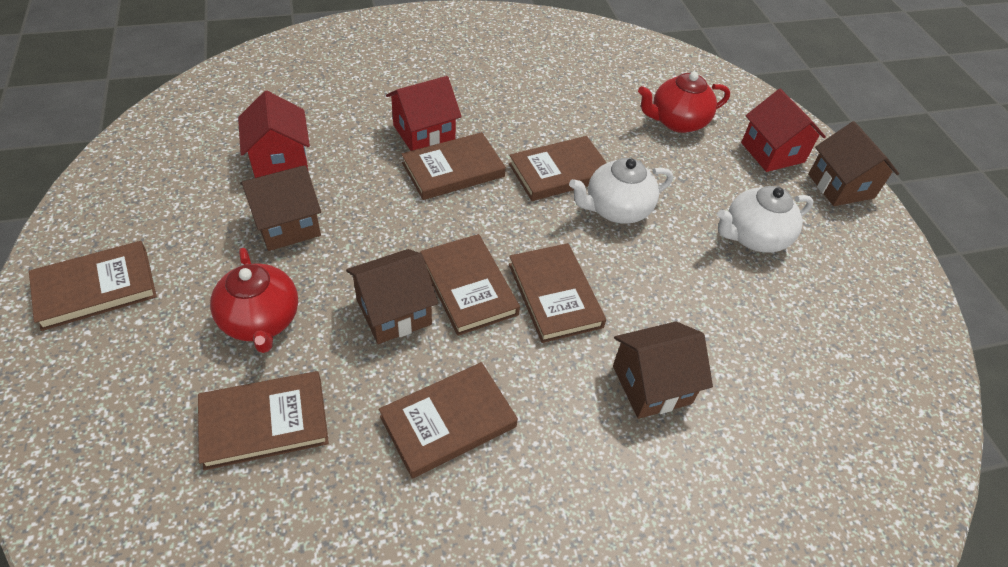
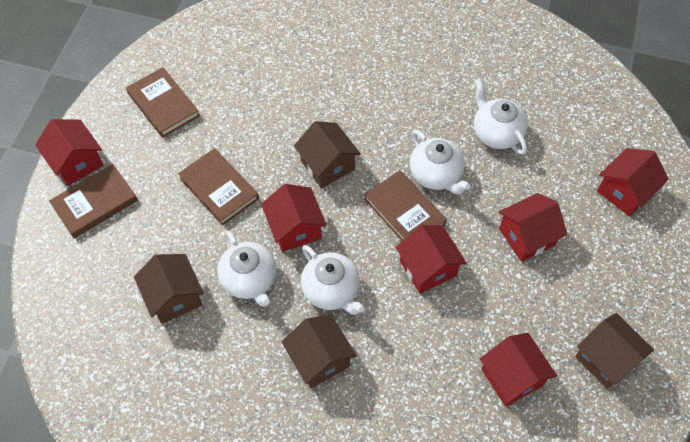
brown book: [29,241,157,331] [198,371,329,470] [379,362,518,478] [401,132,506,200] [420,234,520,336] [509,136,607,201] [509,243,606,343] = 7 -> [49,164,138,238] [126,67,200,138] [178,148,259,226] [364,170,447,241] = 4
red house: [238,91,310,178] [386,76,462,151] [741,89,826,172] = 3 -> [35,119,103,186] [261,184,327,252] [396,225,467,294] [480,333,557,407] [499,193,568,262] [597,148,669,216] = 6
red teapot: [210,248,298,353] [638,72,730,133] = 2 -> none = 0
white teapot: [569,158,673,224] [717,186,814,253] = 2 -> [217,231,277,307] [301,245,365,315] [410,130,470,194] [474,78,528,155] = 4

